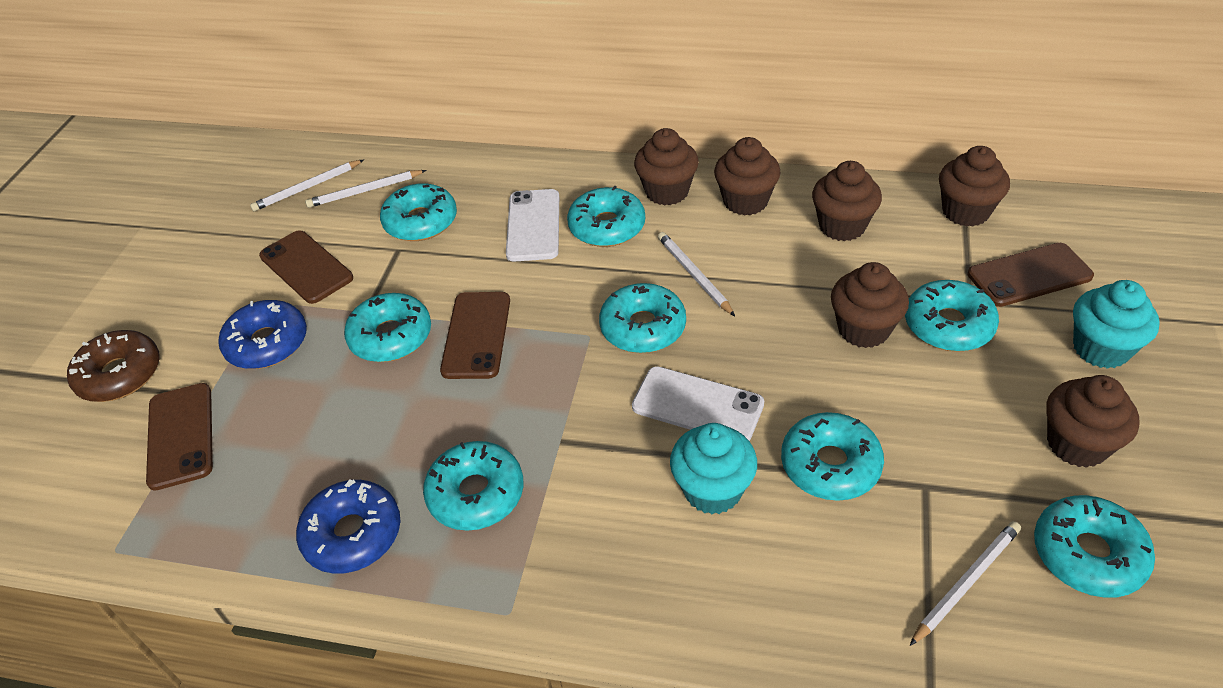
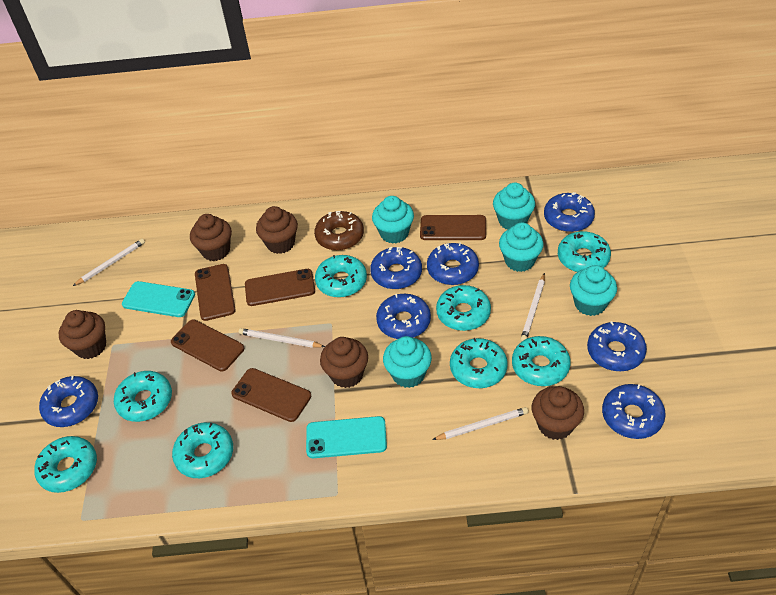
blue donut: [218,300,307,369] [296,480,400,574] = 2 -> [39,376,98,427] [370,247,422,289] [376,294,431,339] [427,243,479,285] [544,192,595,232] [587,321,647,371] [602,384,666,439] = 7
brown cupcake: [634,128,699,206] [714,137,781,216] [812,161,882,241] [831,262,909,348] [939,146,1010,226] [1046,375,1140,468] = 6 -> [59,310,106,359] [190,214,232,261] [256,206,298,254] [320,337,368,388] [532,386,584,440] = 5
brown phone: [146,383,213,491] [259,230,353,304] [440,292,510,379] [967,243,1094,307] = 4 -> [171,320,244,371] [195,264,235,321] [231,368,311,422] [245,269,315,306] [420,215,486,240] = 5
turquoise cupcake: [670,423,757,514] [1073,280,1160,369] = 2 -> [372,196,414,244] [383,336,432,388] [493,183,535,229] [499,222,544,272] [570,265,617,316] = 5
turquoise phone: none = 0 -> [122,281,195,317] [306,416,387,458] = 2
white phone: [506,189,559,262] [632,366,764,441] = 2 -> none = 0

